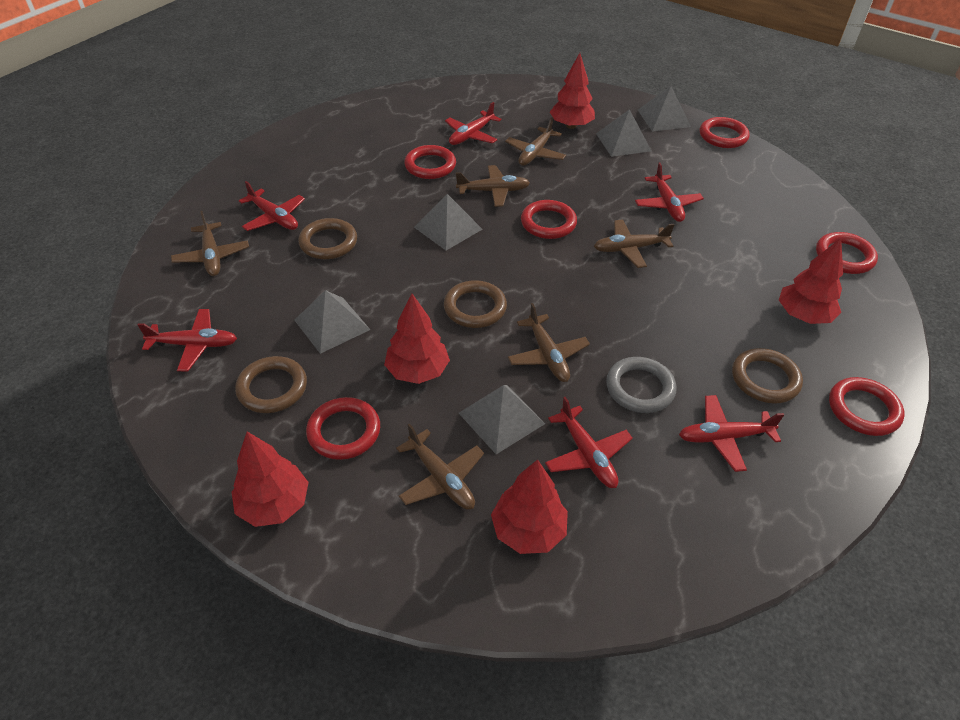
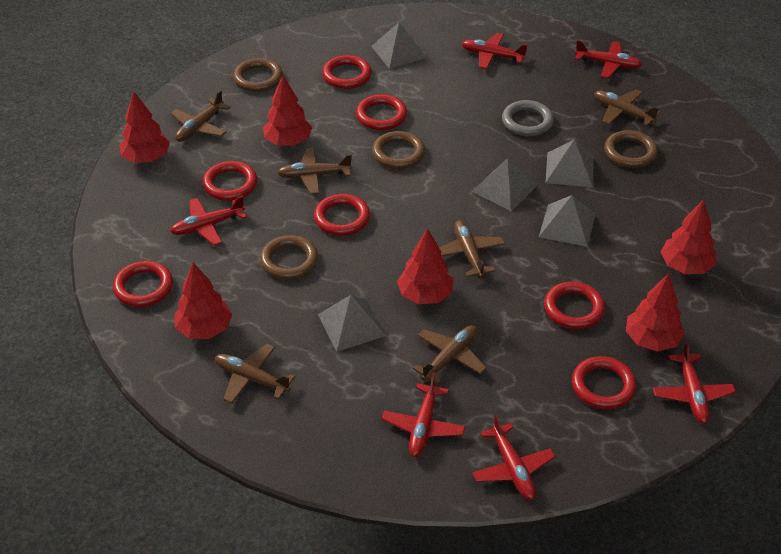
red ring: [306,397,380,460] [404,145,456,179] [521,200,577,239] [700,117,750,148] [816,232,878,274] [829,377,905,436] = 6 -> [113,261,173,307] [203,161,257,201] [314,194,370,236] [322,55,372,89] [356,94,407,130] [544,282,605,329] [572,356,636,409] = 7
red tree: [232,432,309,527] [384,294,450,384] [491,459,568,554] [550,53,595,129] [779,238,843,324] = 5 -> [119,91,170,163] [175,262,232,339] [263,75,312,145] [397,228,453,304] [626,273,685,352] [661,199,716,274] = 6

